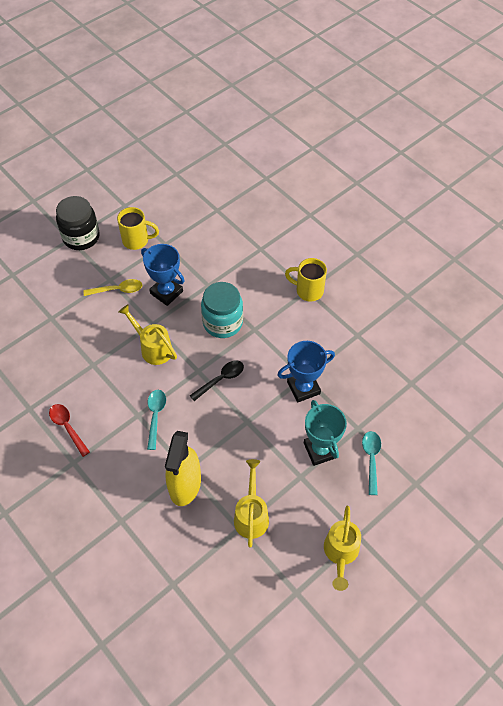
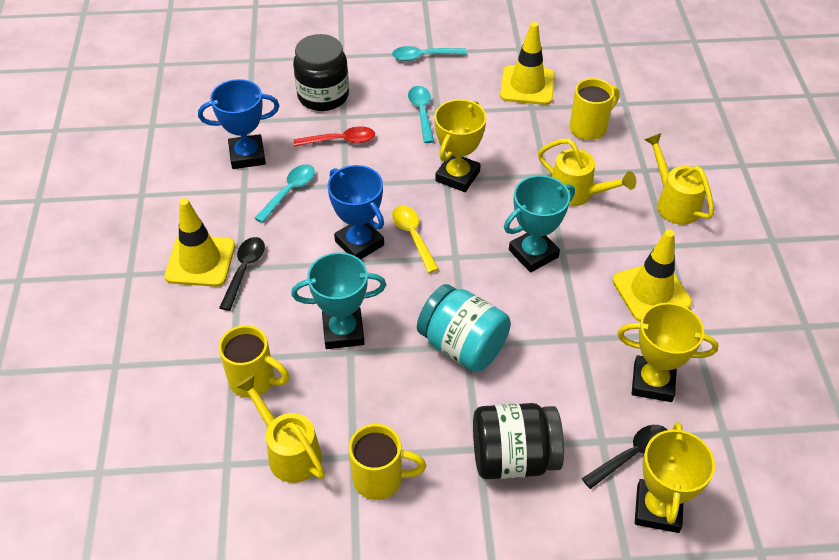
black jar: [56,196,100,250] = 1 -> [293,34,349,111] [473,403,564,479] = 2
black spoon: [189,361,244,401] = 1 -> [219,237,265,311] [582,425,668,489] = 2
turquoise spoon: [147,390,166,450] [362,431,381,495] = 2 -> [254,164,315,223] [392,46,467,61] [408,86,434,143] = 3
turquoise trophy: [304,400,347,466] = 1 -> [291,252,386,349] [504,175,575,273] = 2
yellow mug: [117,207,159,250] [285,258,327,301] = 2 -> [219,325,289,398] [349,424,426,500] [569,78,620,140] = 3
yellow spray bottle: [165,431,201,506] = 1 -> none = 0
yellow traffic cone: none = 0 -> [164,198,235,287] [500,22,555,105] [613,230,692,322] = 3
yellow trophy: none = 0 -> [434,99,487,192] [617,303,718,402] [635,422,715,533] = 3

